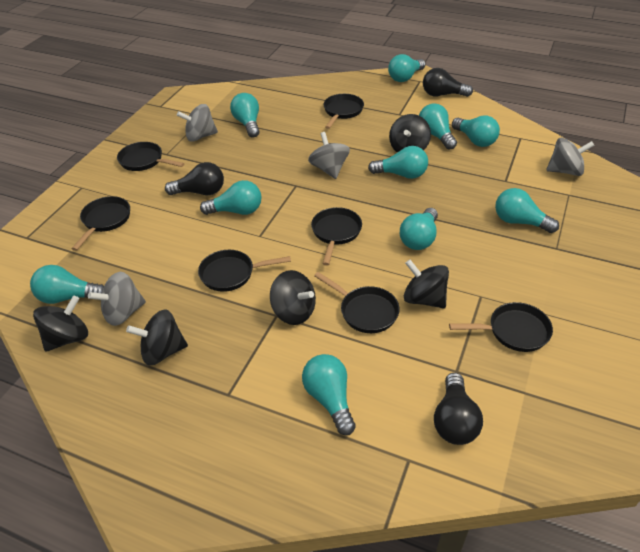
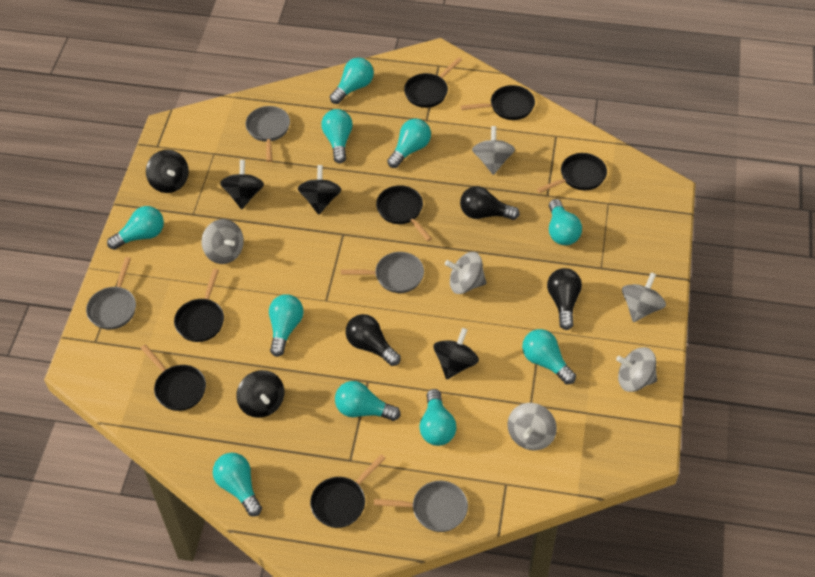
grey pan: none = 0 -> [86,257,136,330] [245,106,290,162] [341,252,424,293] [374,481,468,532] = 4
grey spinning top: [88,272,146,326] [177,104,218,142] [308,132,350,179] [546,138,595,176] = 4 -> [202,219,244,264] [445,252,486,294] [472,126,515,175] [507,403,557,450] [616,347,657,392] [622,272,666,322] = 6

